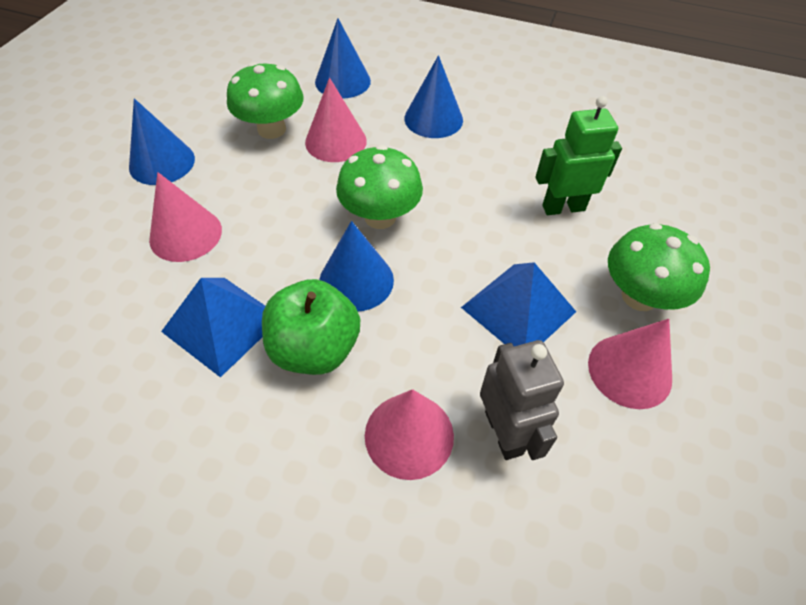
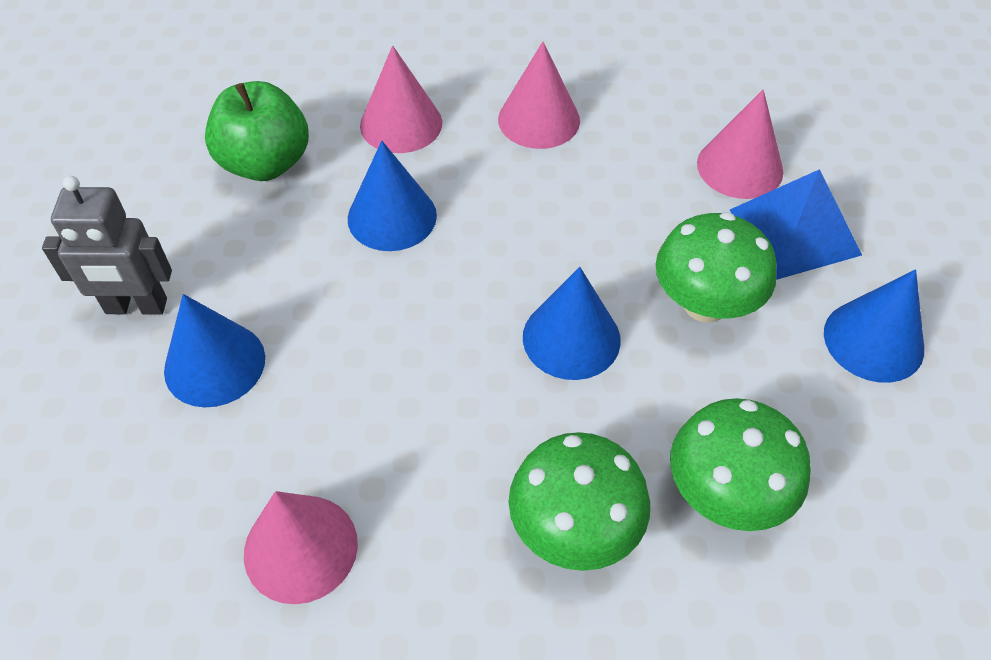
blue pyramid: [161,278,265,378] [461,262,576,346] = 2 -> [730,169,862,280] = 1
green robot: [536,96,622,215] = 1 -> none = 0

